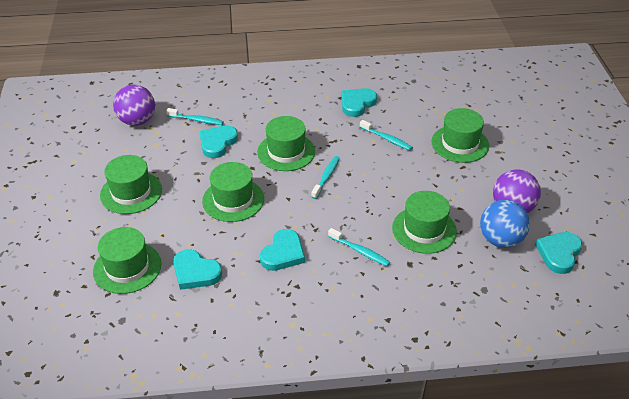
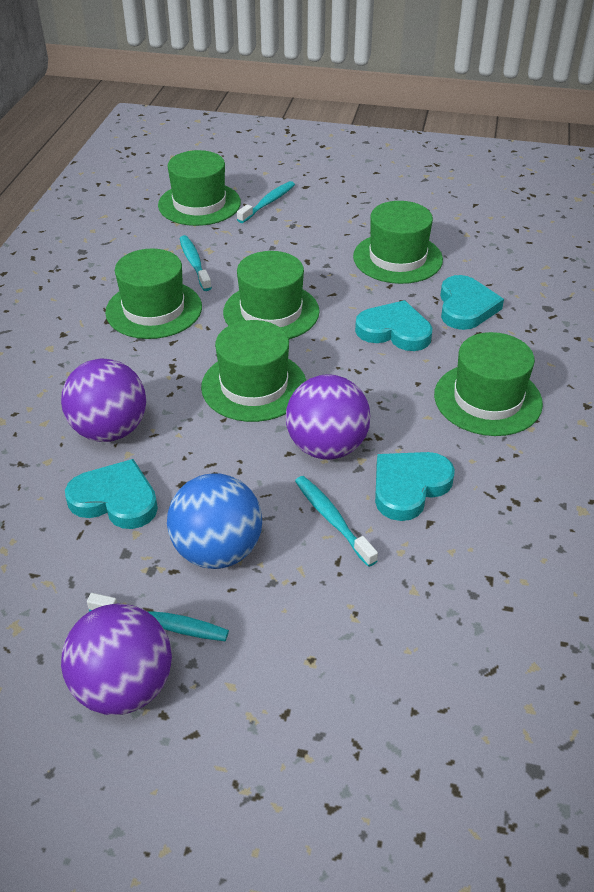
purple ball: [113,84,155,126] [493,169,541,213] = 2 -> [61,359,146,442] [61,603,172,715] [286,375,370,460] = 3
turquoise heart: [173,249,222,290] [199,125,238,158] [260,229,305,271] [341,88,377,117] [535,232,582,274] = 5 -> [65,459,158,529] [355,300,432,351] [375,452,455,521] [440,275,504,330] = 4

